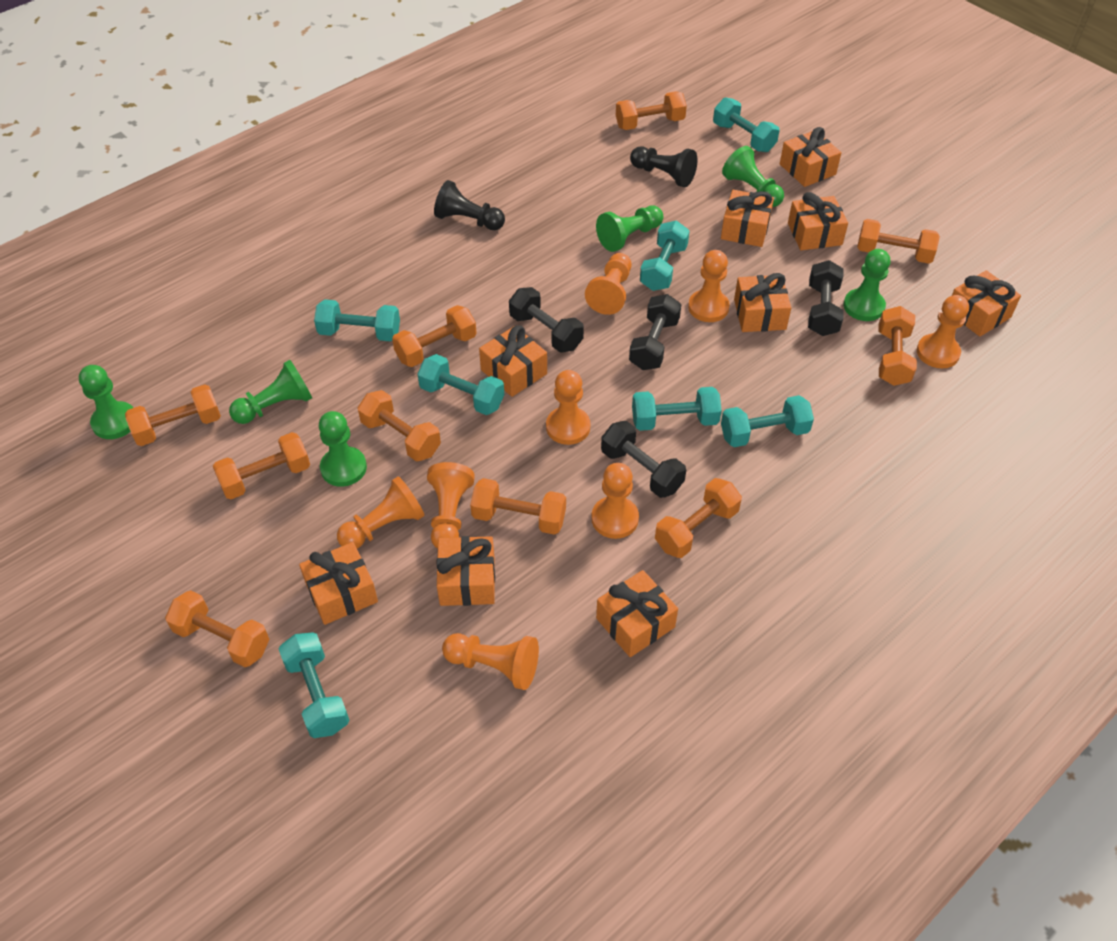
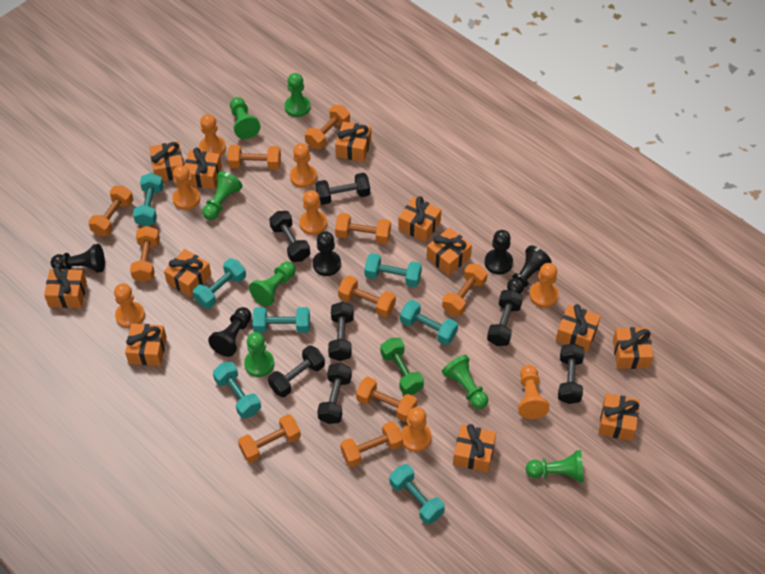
black dumbbell: [509,287,584,353] [601,421,686,498] [629,294,681,370] [808,260,844,336] = 4 -> [268,345,325,397] [269,211,310,262] [316,173,370,205] [317,363,352,424] [328,302,354,361] [487,290,523,346] [558,343,585,404] = 7
black pawn: [434,180,505,230] [630,146,697,187] = 2 -> [51,244,105,273] [208,307,252,357] [313,231,341,276] [484,230,513,275] [507,246,552,294] = 5
green dumbbell: none = 0 -> [381,338,424,395] = 1
green pawn: [79,365,133,439] [229,360,312,424] [319,411,367,487] [596,206,664,252] [722,146,784,207] [843,249,890,321] = 6 -> [202,171,243,220] [230,97,260,139] [244,332,274,377] [249,262,296,306] [284,73,311,117] [442,355,488,409] [526,450,584,482] = 7
orange gift: [299,542,378,625] [436,536,495,606] [479,325,547,397] [596,570,678,657] [721,190,774,247] [734,273,791,332] [780,127,842,187] [788,192,848,250] [952,270,1021,337] = 9 -> [44,266,87,308] [125,324,167,366] [149,142,184,181] [164,249,211,297] [185,147,222,189] [335,122,371,162] [398,196,441,242] [427,227,472,276] [453,424,496,472] [556,304,601,352] [598,393,640,441] [613,327,653,369] = 12

